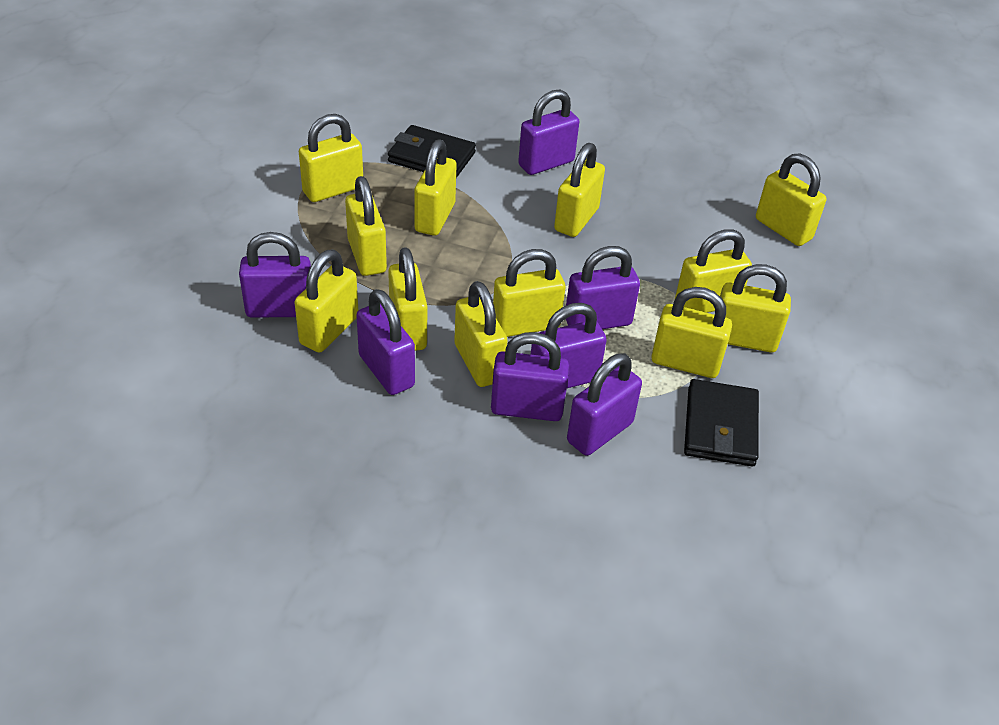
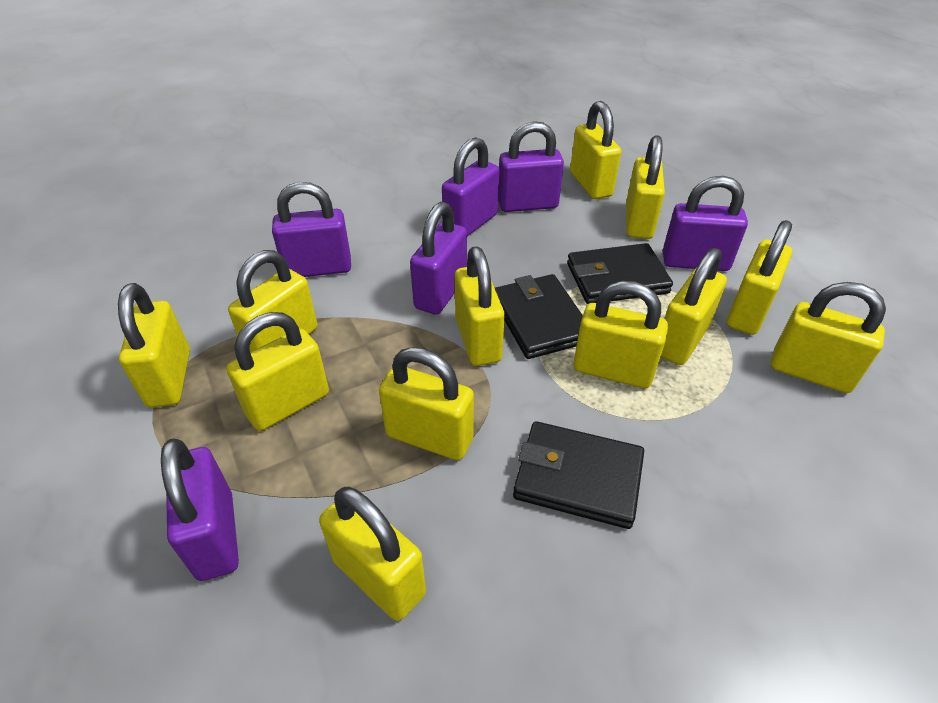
black wallet: [388,125,476,178] [684,379,759,466] = 2 -> [495,274,583,359] [513,421,644,529] [567,243,673,304] = 3
purple padlock: [239,232,311,318] [356,289,415,395] [491,332,569,421] [518,90,579,175] [531,303,607,388] [566,246,640,329] [567,354,642,456] = 7 -> [161,438,239,581] [272,182,351,277] [410,202,467,315] [442,137,499,236] [498,121,564,212] [663,176,748,271] = 6

